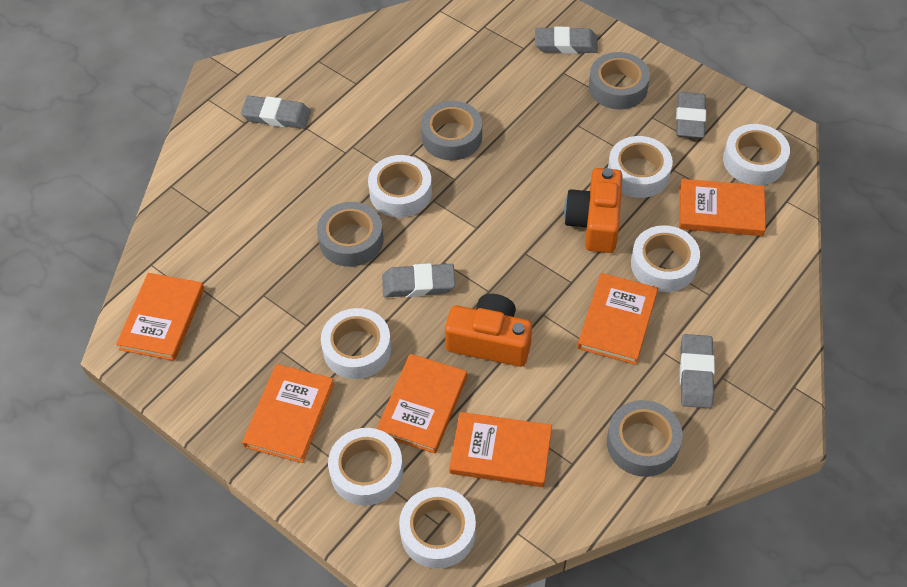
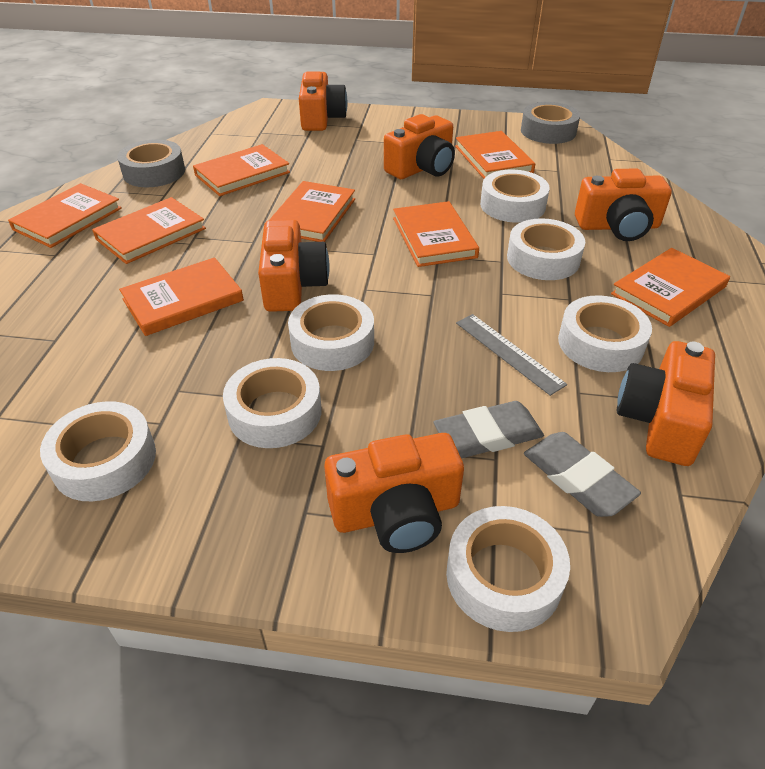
grey eraser: [241,96,311,129] [382,263,455,297] [535,27,598,54] [676,92,706,138] [680,334,715,408] = 5 -> [434,401,544,458] [524,432,641,517] = 2
grey ruler: none = 0 -> [456,314,567,396] = 1
grey tape: [317,202,384,267] [421,101,482,161] [589,52,650,110] [607,400,683,477] = 4 -> [117,139,185,187] [521,102,580,144] = 2
orange book: [116,273,204,361] [242,364,334,463] [376,354,467,453] [449,412,552,487] [578,273,658,365] [679,179,766,236] = 6 -> [8,183,122,248] [92,197,206,264] [119,257,244,336] [193,144,290,196] [269,181,355,242] [393,201,479,267] [455,131,535,179] [611,248,730,327] = 8
orange camera: [445,294,532,367] [564,168,622,253] = 2 -> [258,219,330,312] [299,72,347,131] [324,433,464,553] [384,114,455,179] [575,168,672,241] [617,341,715,466] = 6

